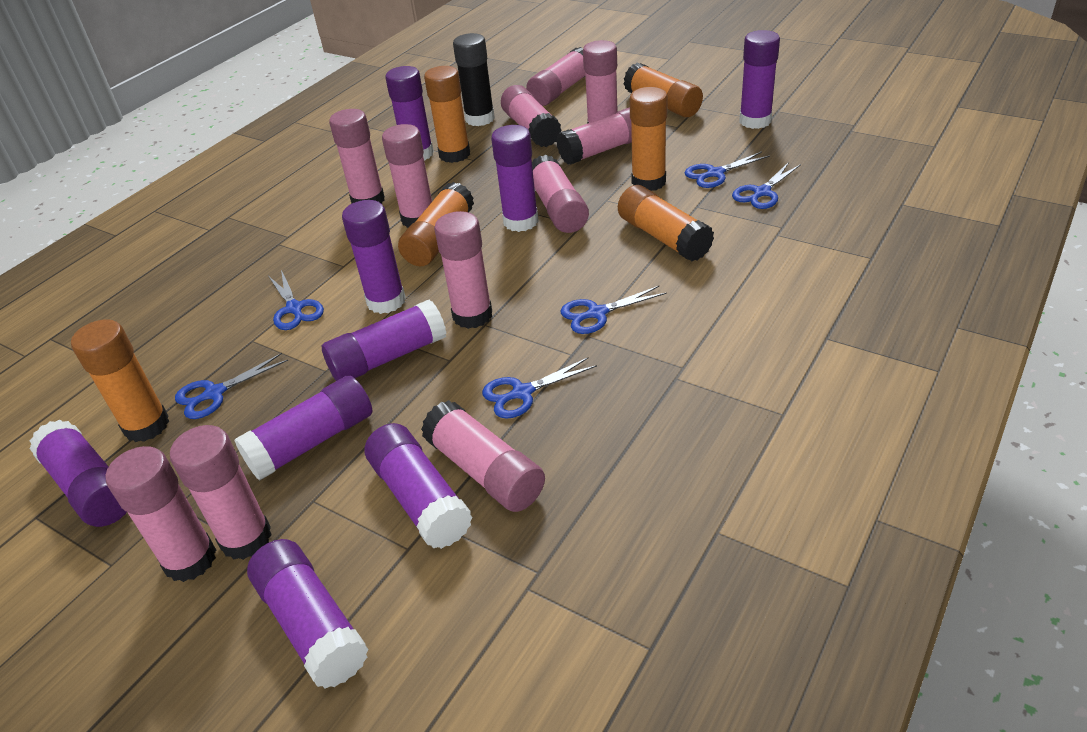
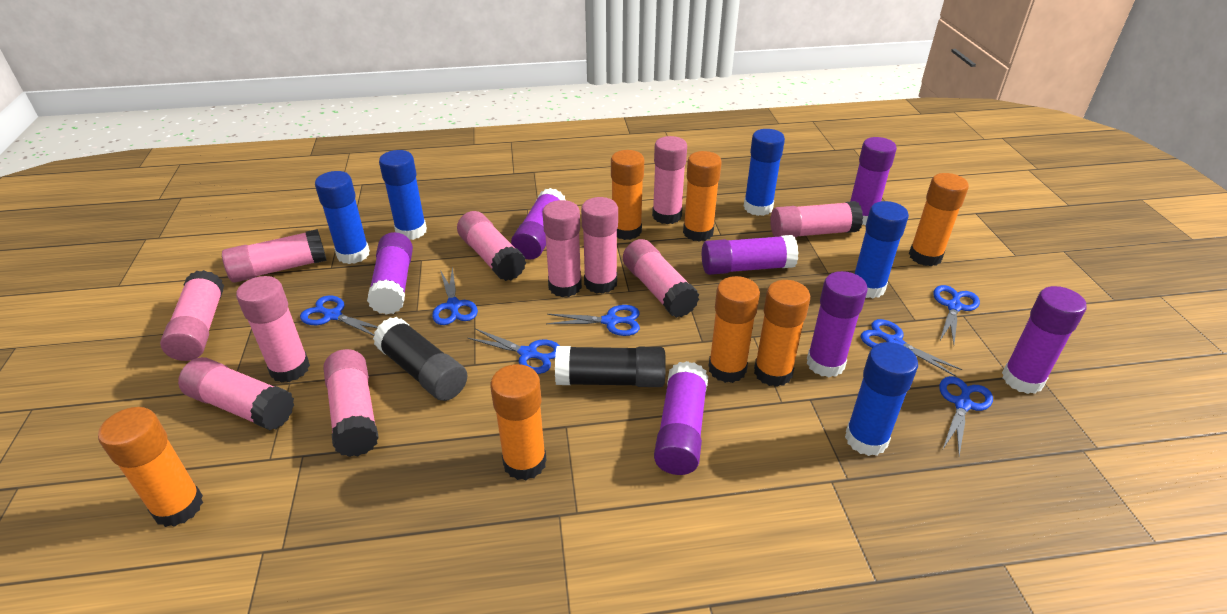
black glue stick: [453,33,495,126] = 1 -> [373,317,467,401] [555,346,666,387] = 2
blue glue stick: none = 0 -> [315,171,370,264] [379,150,427,240] [743,129,785,216] [845,342,918,456] [854,201,909,299] = 5
blue scissors: [175,353,288,419] [268,270,324,330] [482,357,597,419] [561,286,667,334] [685,151,770,188] [732,162,801,209] = 6 -> [300,295,378,336] [432,266,478,325] [468,328,560,374] [546,305,640,336] [861,319,962,377] [933,285,980,345] [939,376,993,456] = 7
orange glue stick: [71,319,169,442] [398,182,474,266] [424,66,470,163] [618,185,714,261] [624,63,703,117] [630,87,668,191] = 6 -> [98,407,203,527] [490,364,547,480] [611,150,644,240] [683,151,722,242] [709,276,760,383] [754,280,810,387] [909,173,969,266] = 7
purple glue stick: [29,420,127,527] [234,375,372,481] [247,539,369,689] [322,300,446,381] [342,200,406,314] [365,423,473,549] [385,66,434,161] [491,125,539,232] [739,30,780,129] = 9 -> [367,232,413,315] [511,188,566,260] [654,361,708,475] [702,235,799,275] [807,271,868,377] [850,137,897,225] [1002,286,1087,394] = 7

